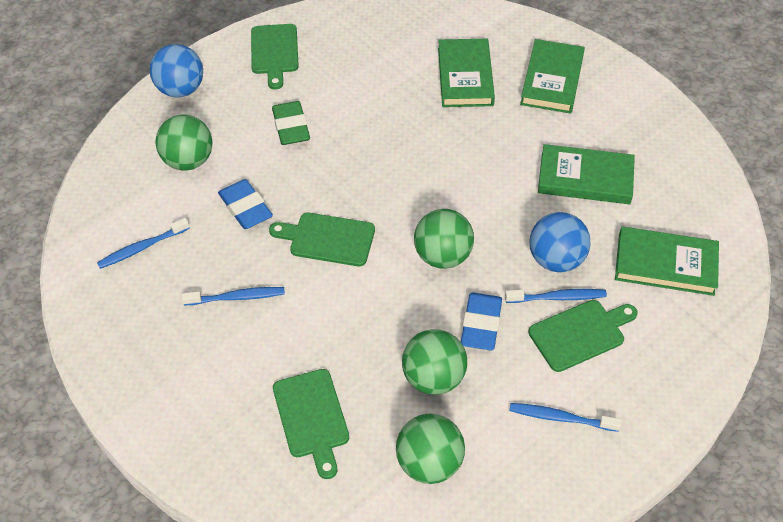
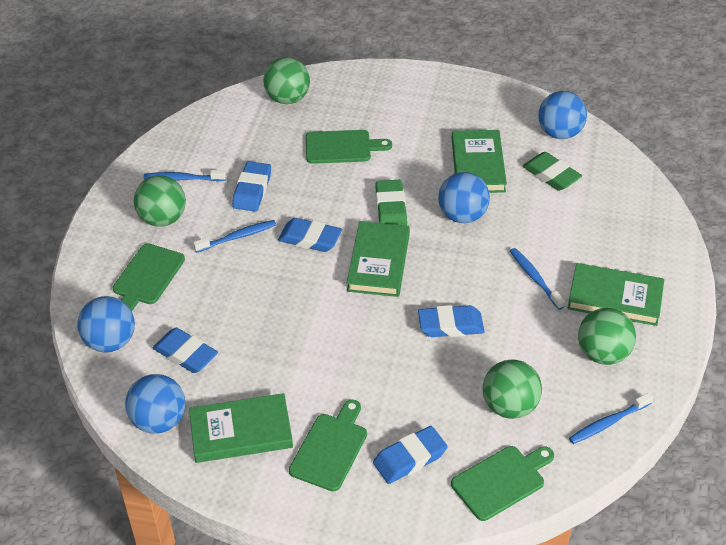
blue ball: [150,44,203,97] [530,212,591,272] = 2 -> [77,296,135,352] [125,374,186,434] [438,172,490,223] [538,91,587,139] = 4
blue eraser: [218,179,273,229] [461,293,502,350] = 2 -> [152,328,218,373] [232,161,271,212] [278,218,342,252] [373,426,448,484] [418,305,485,337] = 5
green eraser: [272,101,310,145] = 1 -> [375,180,407,226] [523,152,582,191] = 2

